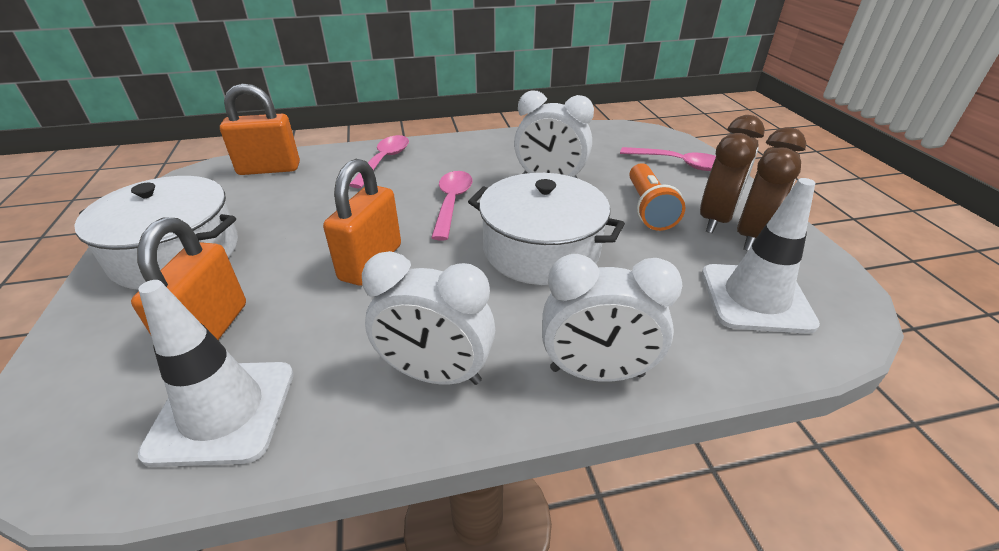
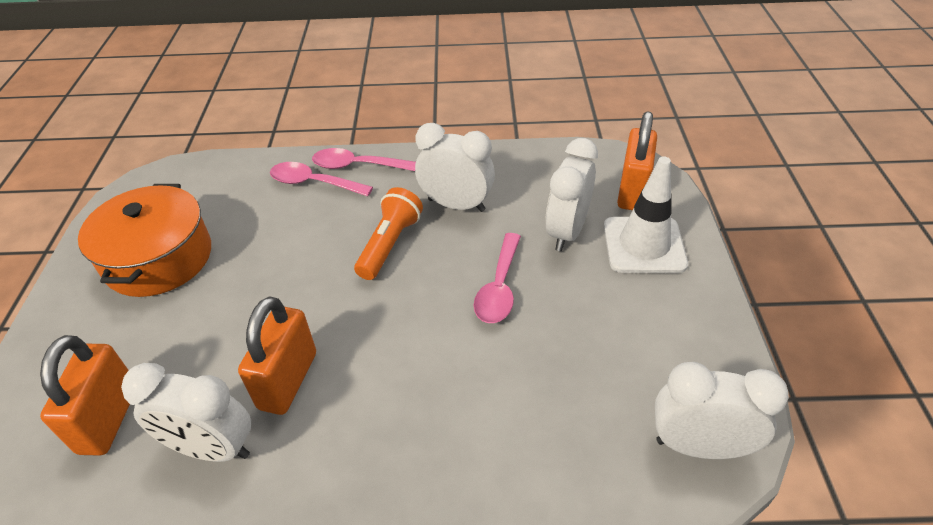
brown clock: [700,115,765,233] [737,127,806,251] = 2 -> none = 0
orange pot: none = 0 -> [78,184,211,297] = 1
white clock: [362,251,495,385] [514,90,594,178] [542,254,682,382] = 3 -> [121,363,251,462] [415,123,495,212] [545,138,598,251] [655,362,789,459] = 4
white pot: [74,176,238,289] [468,173,625,285] = 2 -> none = 0
white traffic cone: [138,280,293,467] [702,178,820,334] = 2 -> [604,157,688,273] = 1

